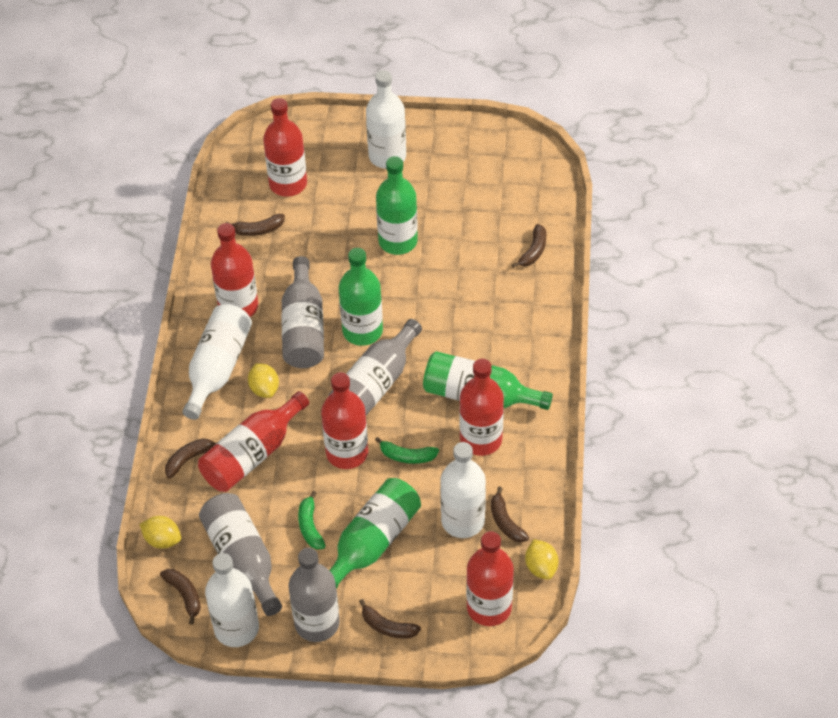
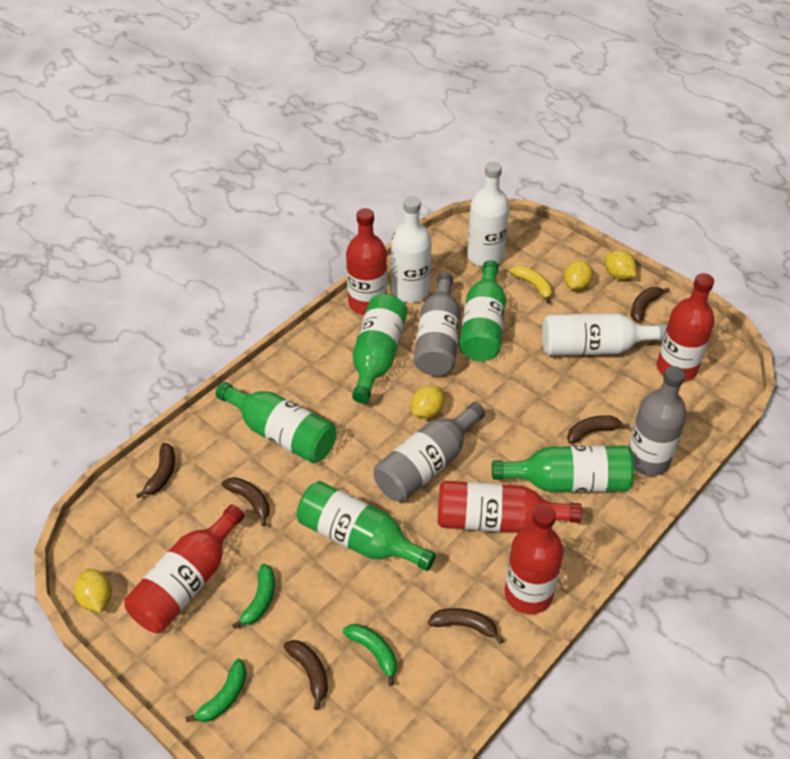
green banana: [298,491,325,549] [375,437,439,464] = 2 -> [185,658,247,722] [232,564,275,629] [343,624,397,686] = 3
green bottle: [329,478,421,589] [339,248,383,346] [376,156,418,255] [423,351,553,410] = 4 -> [216,382,336,463] [297,481,436,571] [352,294,407,403] [459,260,506,361] [492,445,634,492] = 5
grey bottle: [199,493,282,616] [281,256,324,368] [289,548,340,642] [328,319,422,415] = 4 -> [374,402,485,502] [414,273,461,376] [628,366,687,476] = 3
red bottle: [198,391,309,492] [211,223,258,317] [263,98,307,197] [321,372,368,469] [459,359,504,456] [466,531,514,626] = 6 -> [124,504,244,633] [346,208,387,315] [438,481,582,533] [505,505,564,614] [657,273,715,382] = 5
white bottle: [182,304,252,420] [205,553,259,647] [366,70,406,169] [440,442,486,538] = 4 -> [391,196,432,303] [467,161,510,267] [542,313,667,356] = 3
yellow banana: none = 0 -> [510,266,552,303] = 1
yellow lemon: [139,516,181,549] [248,363,279,398] [525,539,559,580] = 3 -> [74,569,112,612] [411,385,445,419] [564,260,593,290] [605,250,636,280] = 4

